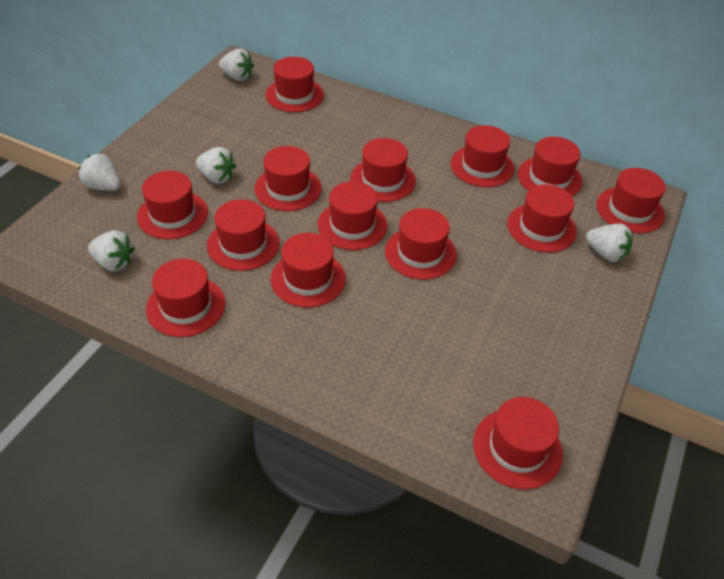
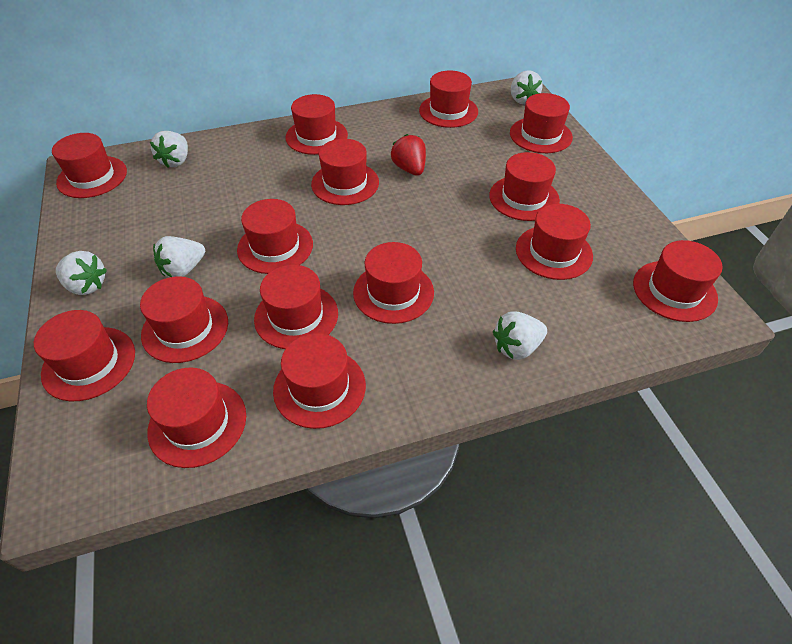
red hat: [137,171,208,239] [146,259,225,337] [207,199,280,271] [255,146,322,211] [265,57,324,112] [271,233,346,308] [318,181,387,250] [350,138,416,202] [385,208,457,280] [451,125,514,187] [473,397,563,490] [507,184,577,253] [518,137,583,196] [597,168,666,233] = 14 -> [34,310,135,401] [52,133,127,198] [140,276,228,363] [147,367,246,468] [237,199,313,274] [254,265,338,349] [273,333,366,429] [286,94,348,155] [311,139,379,205] [353,242,434,324] [419,71,478,128] [489,152,560,221] [510,93,573,153] [516,204,593,280] [633,240,723,322] = 15
red strawberry: none = 0 -> [391,134,426,176] = 1

